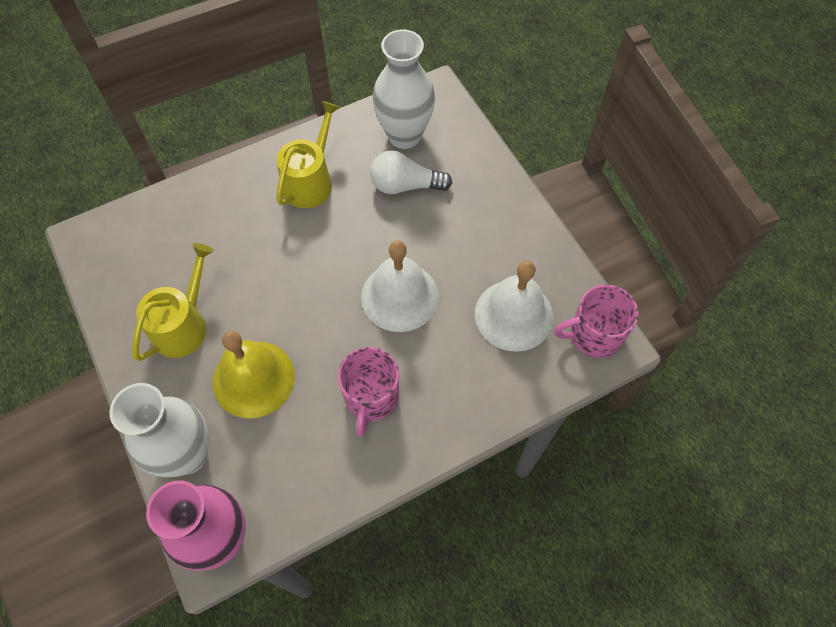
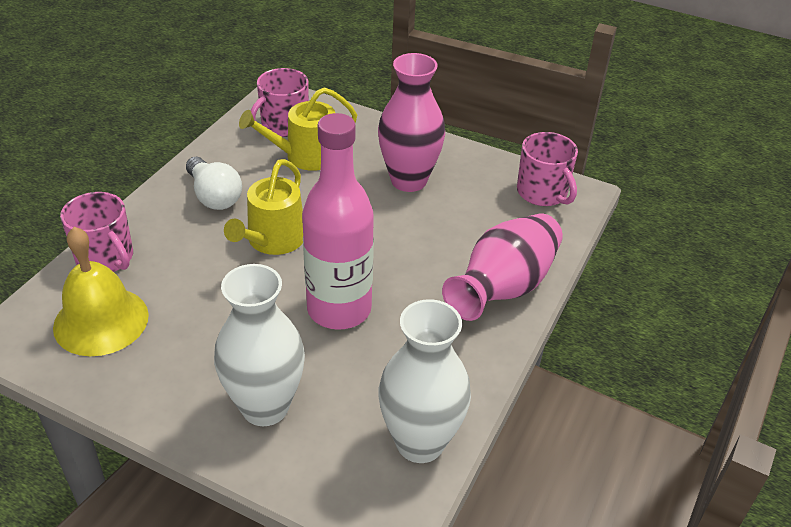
pink bottle: none = 0 -> [302,113,374,330] = 1
pink mug: [338,347,399,436] [554,284,639,358] = 2 -> [60,192,133,272] [251,68,309,137] [517,132,578,206] = 3
pink vase: [146,480,246,571] = 1 -> [378,53,445,192] [442,214,563,321] = 2
white bell: [361,240,439,332] [475,261,553,352] = 2 -> none = 0

